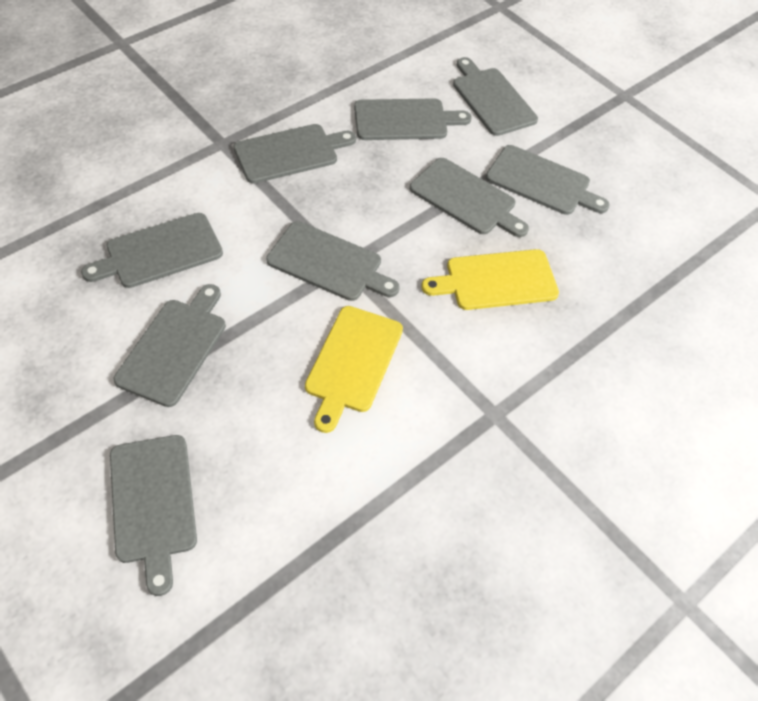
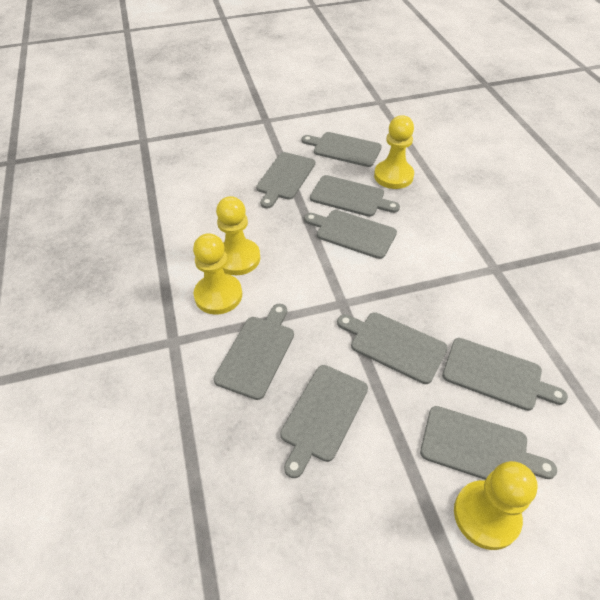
yellow cutting board: [305,306,403,433] [422,249,559,310] = 2 -> none = 0
yellow pawn: none = 0 -> [193,233,242,314] [216,196,260,275] [374,115,414,189] [454,461,537,550] = 4

